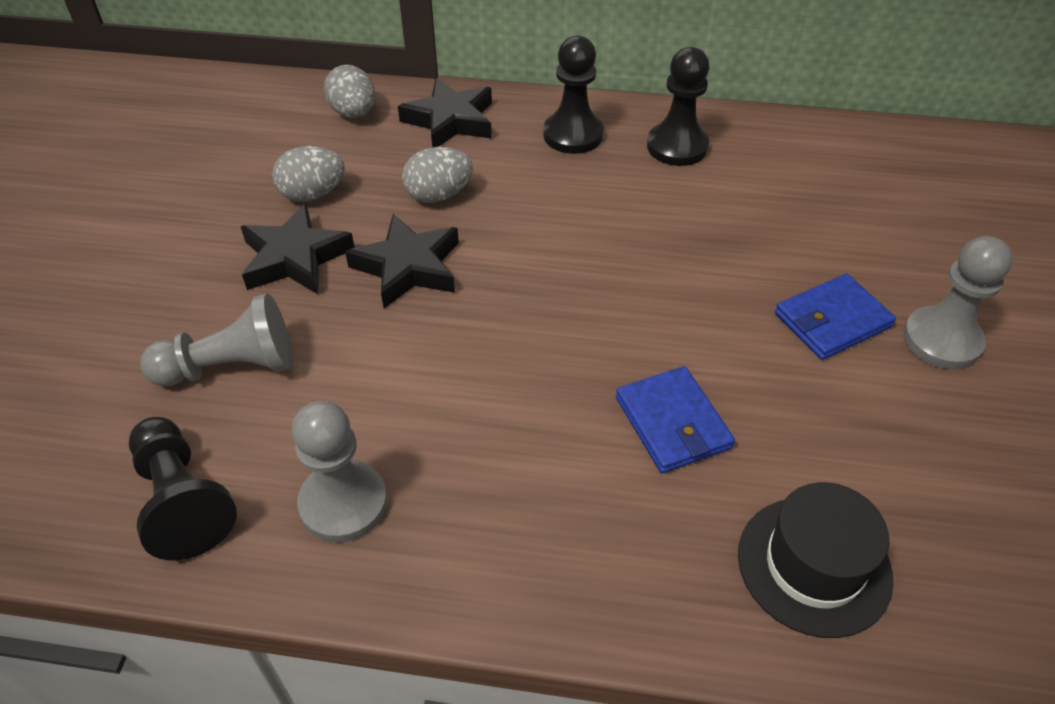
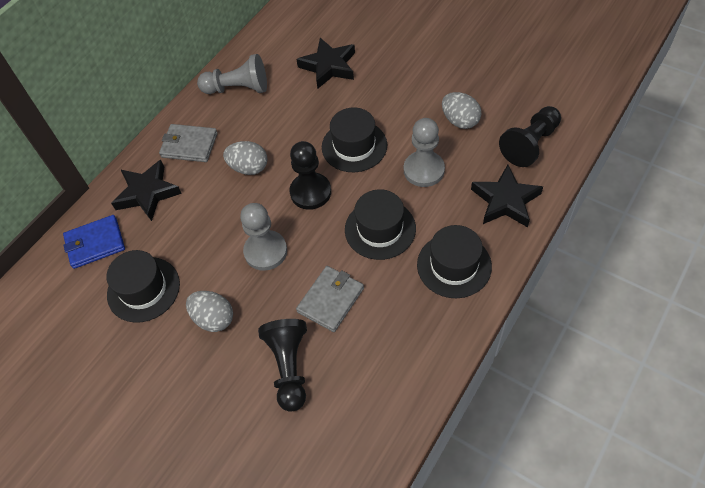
black hat: [738,482,893,638] = 1 -> [106,250,180,323] [322,107,387,172] [345,189,416,260] [417,225,492,298] = 4
blue wallet: [616,366,735,473] [775,274,896,360] = 2 -> [63,215,125,269] = 1
grey wallet: none = 0 -> [159,124,218,162] [296,266,364,332] = 2

